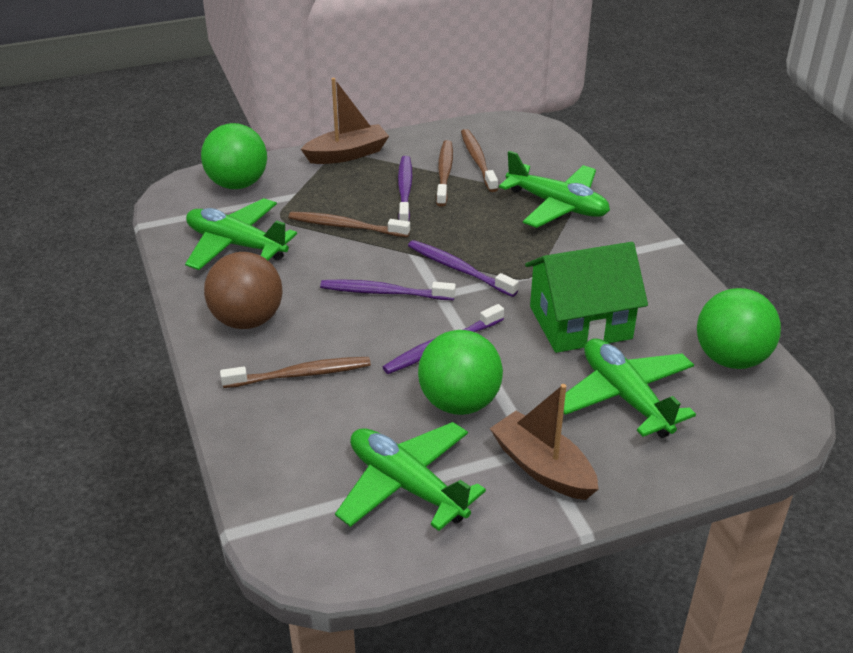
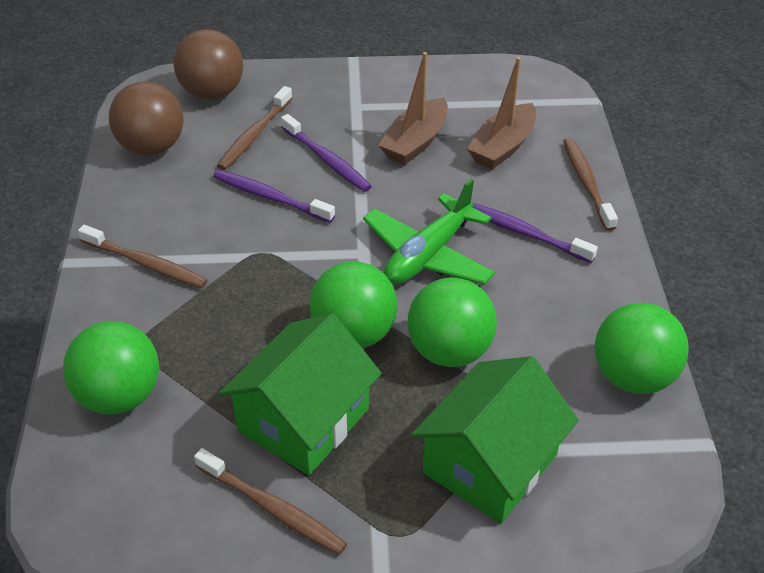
brown ball: [204,252,283,329] = 1 -> [109,81,184,155] [174,29,243,100] = 2
green ball: [201,123,267,189] [418,330,503,415] [697,288,781,369] = 3 -> [63,321,159,415] [309,261,397,348] [408,278,497,367] [595,303,689,394] = 4
green house: [525,242,648,353] = 1 -> [218,313,381,475] [411,356,579,523] = 2
green plane: [185,198,297,270] [335,422,486,531] [499,151,610,228] [559,338,696,438] = 4 -> [363,178,495,285] = 1
purple toothbrush: [320,280,456,300] [383,304,504,374] [398,156,413,221] [408,240,519,297] = 4 -> [213,170,335,223] [281,114,372,192] [472,203,598,263] = 3

